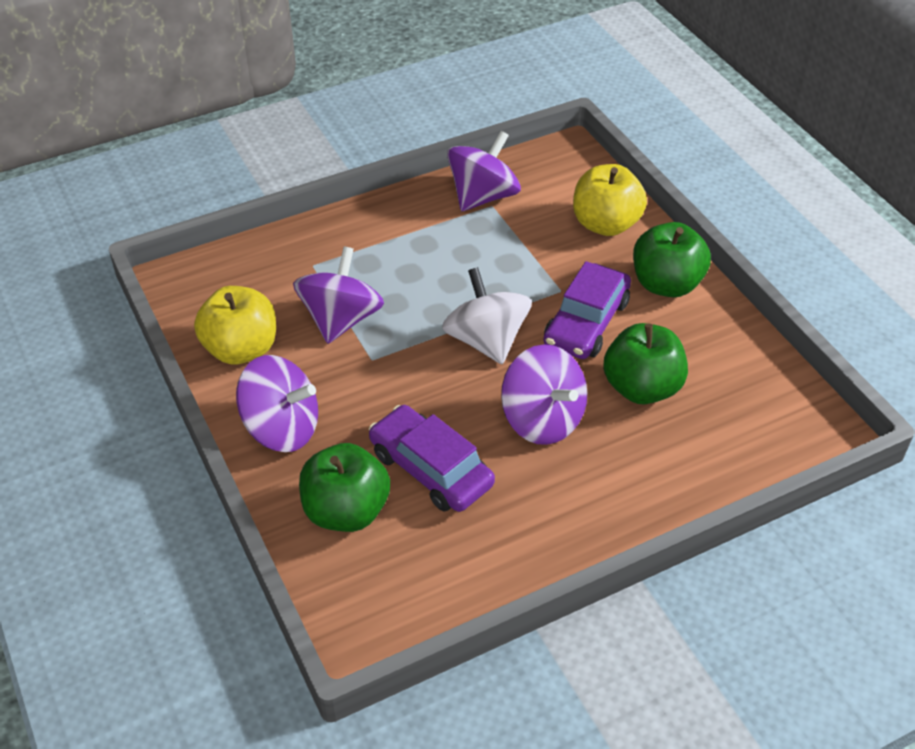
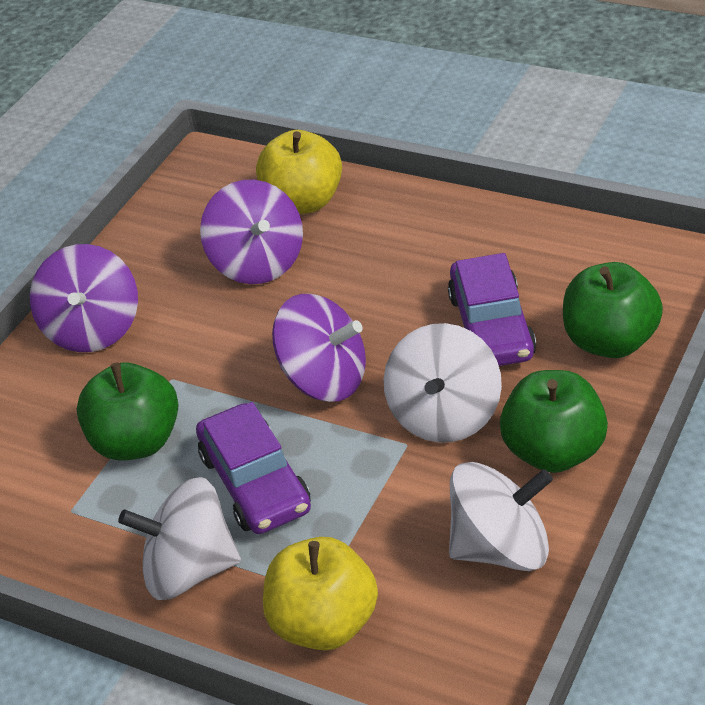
purple spinning top: [236,355,318,452] [293,247,384,344] [447,131,521,211] [501,344,587,445] = 4 -> [30,244,138,352] [200,180,303,284] [272,294,366,402] = 3
white spinning top: [442,267,532,364] = 1 -> [118,477,241,600] [384,323,502,443] [449,462,553,571] = 3

